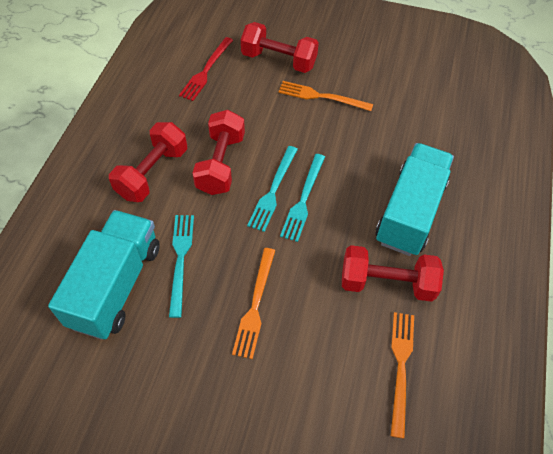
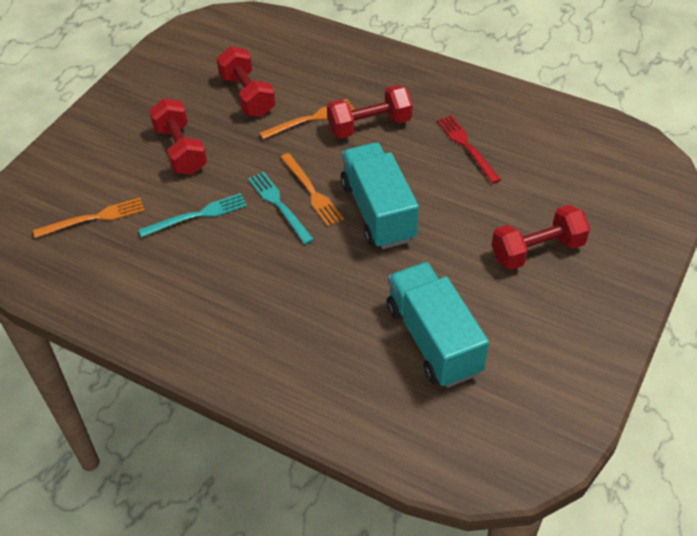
turquoise fork: [169,215,194,318] [247,146,298,232] [280,154,325,242] = 3 -> [138,193,247,238] [248,172,314,244] = 2

